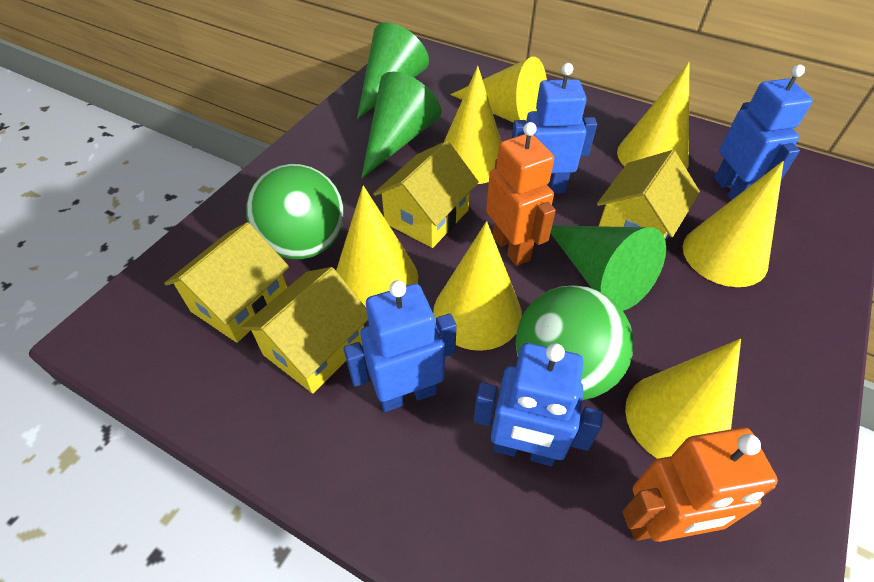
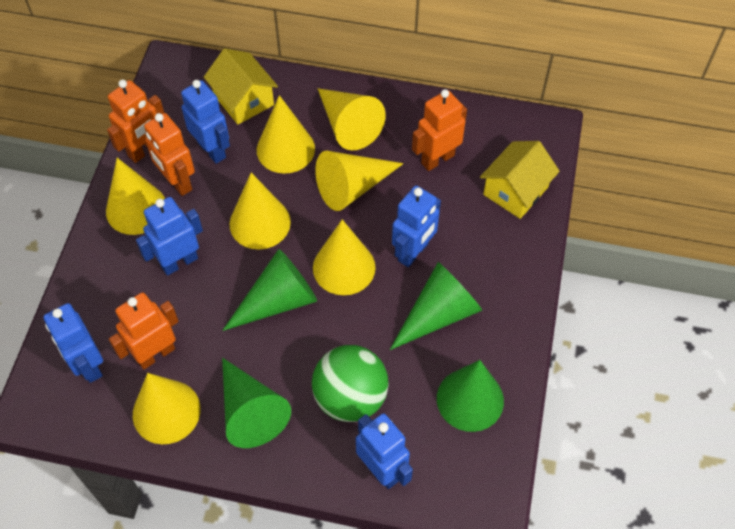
blue robot: [344,280,457,412] [474,343,603,466] [512,63,597,194] [714,64,813,200] = 4 -> [43,303,103,383] [136,197,203,275] [181,80,230,164] [356,413,413,489] [392,185,441,267] = 5
green ball: [246,164,344,259] [516,286,633,400] = 2 -> [312,345,389,422] = 1
green cone: [357,22,429,119] [361,71,441,178] [551,225,666,311] = 3 -> [222,249,317,331] [222,358,291,448] [390,262,482,350] [437,360,504,432] = 4
orange robot: [486,122,556,266] [623,427,778,542] = 2 -> [107,80,164,163] [109,292,179,369] [144,113,195,196] [412,89,467,171] = 4
yellow house: [164,222,289,343] [241,267,368,393] [373,141,479,248] [597,150,700,242] = 4 -> [204,49,278,125] [480,141,560,219] = 2

